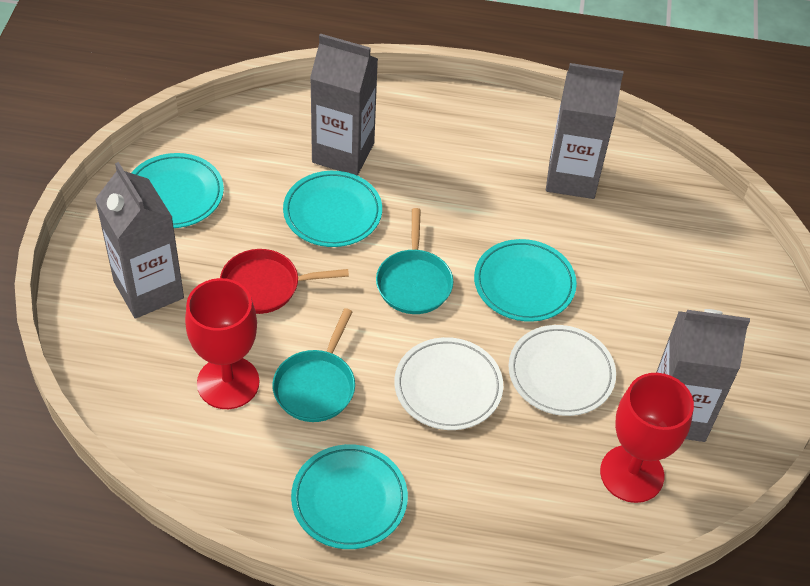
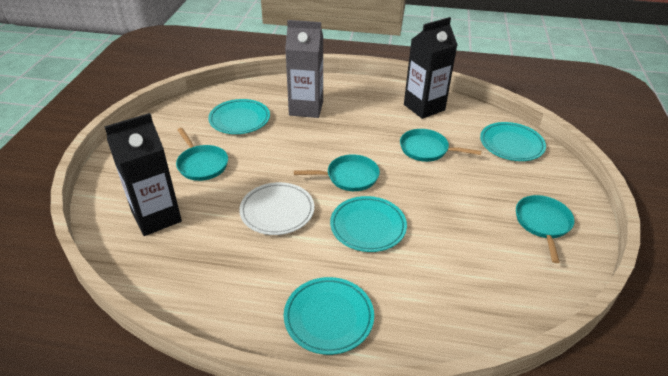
black carton: none = 0 -> [104,113,182,236] [404,17,457,119] = 2
grey carton: [95,162,184,319] [310,33,378,176] [546,63,624,199] [656,309,750,442] = 4 -> [285,20,323,118] = 1
red goblet: [185,278,259,409] [600,373,694,503] = 2 -> none = 0
red pan: [220,249,349,314] = 1 -> none = 0
turquoise pan: [272,308,355,422] [376,208,453,314] = 2 -> [176,128,228,181] [294,154,380,191] [400,129,482,162] [516,195,575,263] = 4
white plate: [394,337,503,430] [509,325,616,416] = 2 -> [239,182,314,235] = 1

